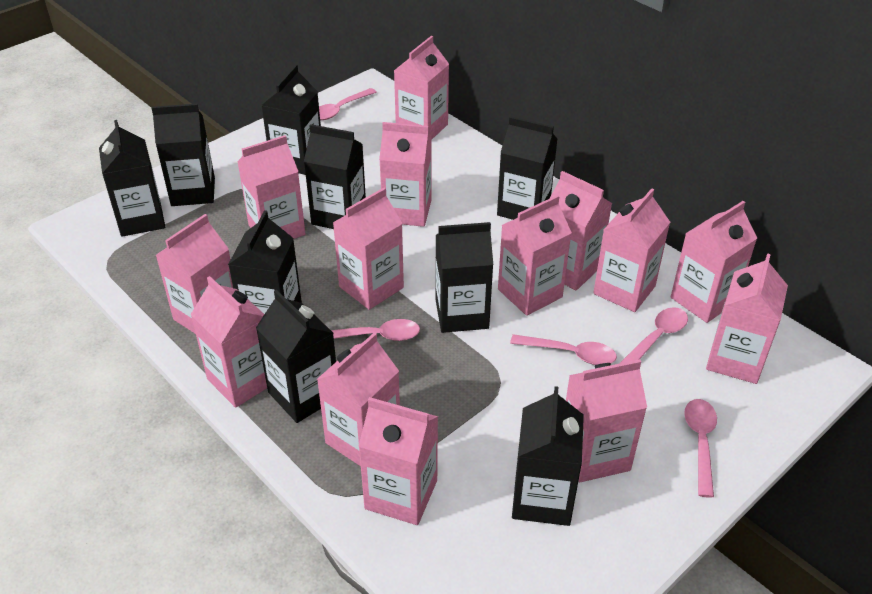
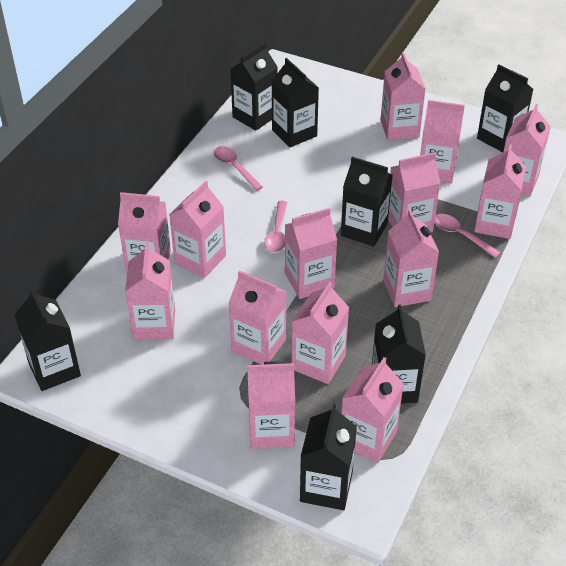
black carton: [99,120,165,237] [151,104,215,206] [228,210,302,314] [256,290,336,423] [262,64,321,175] [304,124,366,229] [435,222,493,333] [497,116,557,220] [512,386,584,526] = 9 -> [14,288,81,391] [230,43,278,131] [271,58,319,147] [300,404,357,510] [341,157,393,246] [372,304,426,404] [477,64,533,152] = 7
pink spoon: [319,88,377,120] [331,319,420,341] [510,334,617,365] [619,307,688,364] [684,399,717,498] = 5 -> [214,146,263,191] [264,201,287,253] [434,214,501,258] = 3

